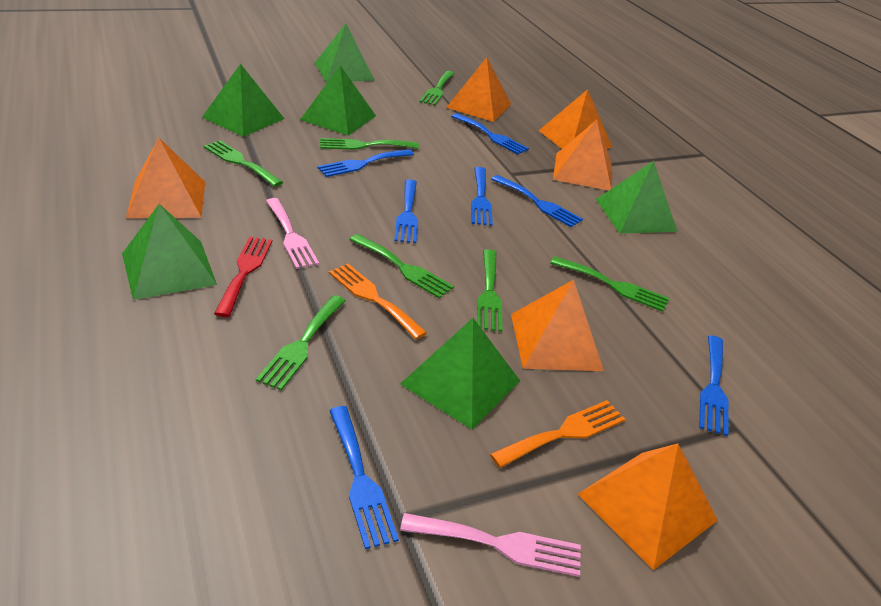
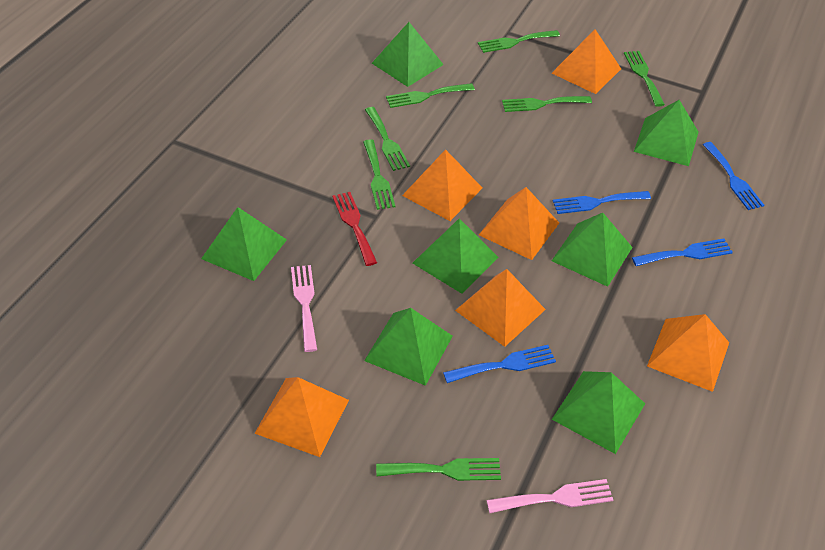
blue fork: [317,149,414,177] [329,406,399,549] [394,179,418,243] [451,113,529,154] [471,167,493,226] [491,175,583,227] [699,335,729,436] = 7 -> [443,345,556,383] [553,191,651,214] [632,238,733,266] [703,142,764,210] = 4
green pyramid: [122,204,217,300] [202,64,285,137] [300,66,376,136] [315,24,375,83] [400,318,520,429] [596,161,678,234] = 6 -> [201,207,287,281] [364,308,453,386] [372,22,444,87] [413,218,498,294] [552,213,633,287] [552,371,645,454] [634,100,698,166] = 7
orange fork: [329,264,427,339] [490,400,625,468] = 2 -> none = 0

